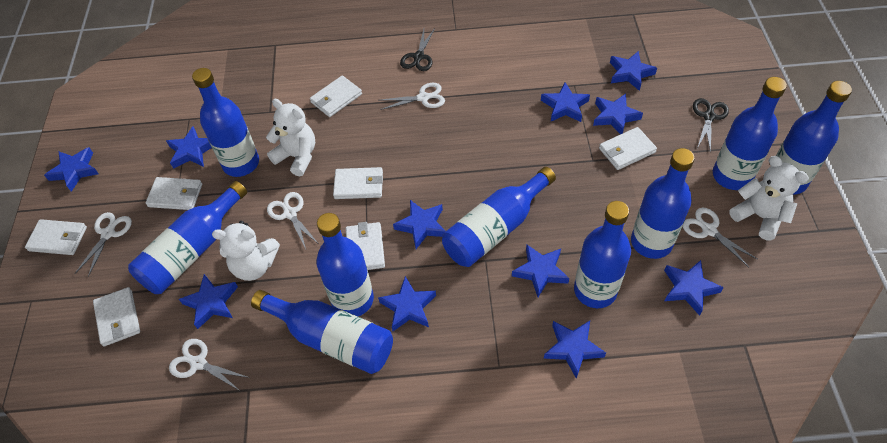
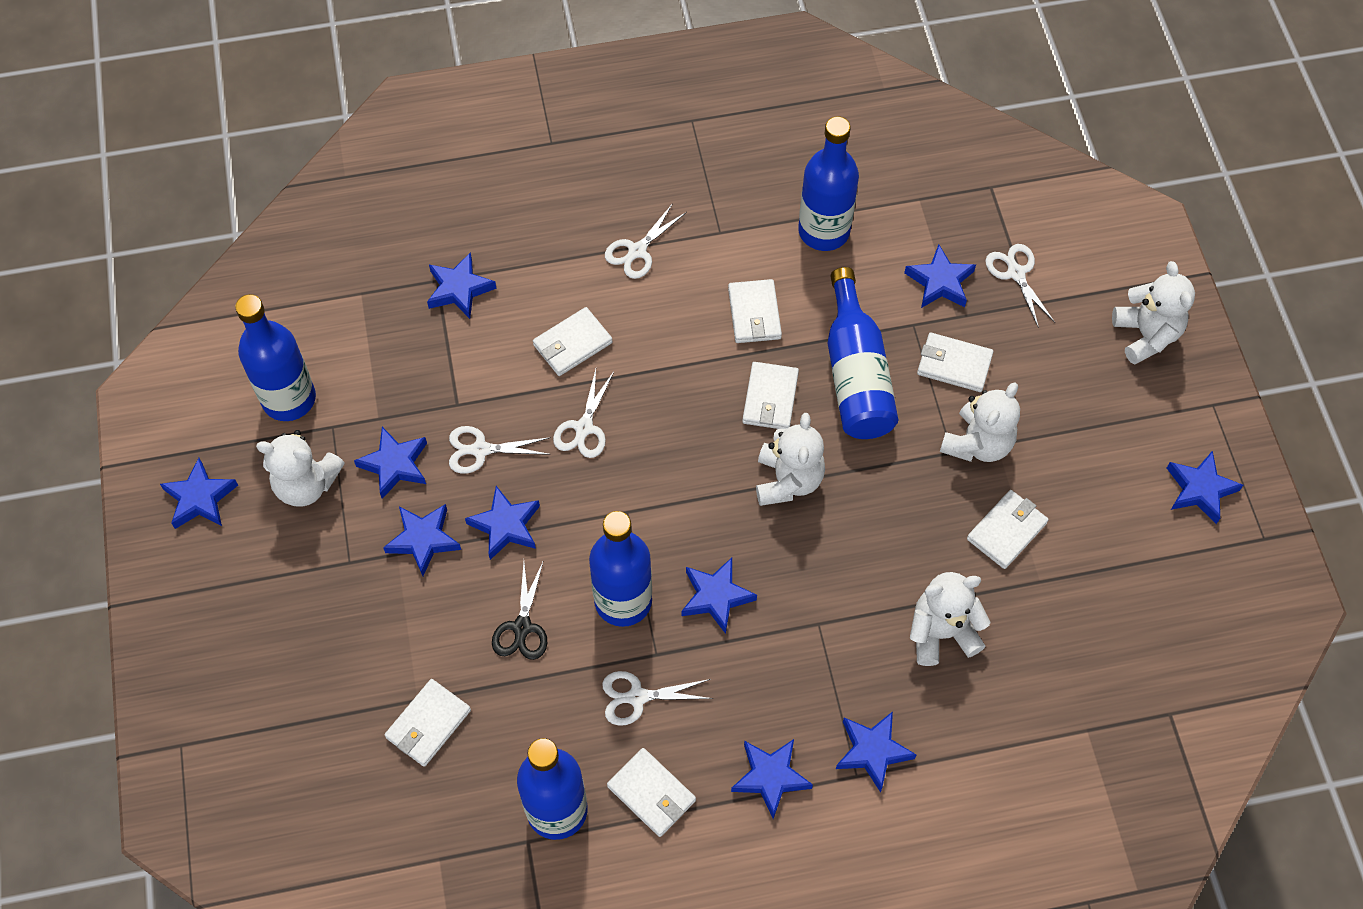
black scissors: [400,29,435,71] [693,98,729,152] = 2 -> [492,560,547,660] = 1
blue bottle: [128,181,247,294] [192,68,259,177] [251,290,393,374] [316,213,374,316] [442,167,556,267] [574,201,631,308] [631,148,695,259] [713,77,787,190] [776,81,852,195] = 9 -> [235,294,316,421] [517,738,587,840] [589,511,652,627] [798,116,859,251] [827,267,898,439] = 5
blue star: [44,147,99,192] [166,126,212,169] [179,274,238,329] [378,276,436,331] [393,200,446,249] [512,244,569,297] [541,82,590,122] [544,321,606,379] [593,94,643,134] [610,51,657,91] [664,260,724,316] = 11 -> [160,458,238,529] [354,427,427,499] [383,504,461,576] [427,252,497,319] [465,486,540,560] [682,558,757,634] [731,739,813,819] [836,711,916,793] [904,244,976,308] [1167,450,1243,524] = 10
white teddy bear: [212,221,280,281] [266,99,315,176] [729,156,809,240] = 3 -> [256,430,345,507] [756,413,825,506] [910,572,991,666] [940,382,1020,462] [1112,261,1195,365] = 5

